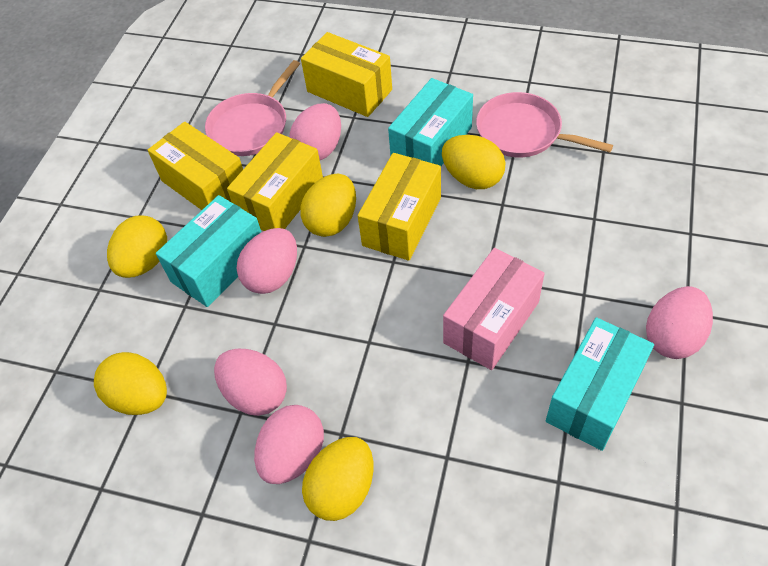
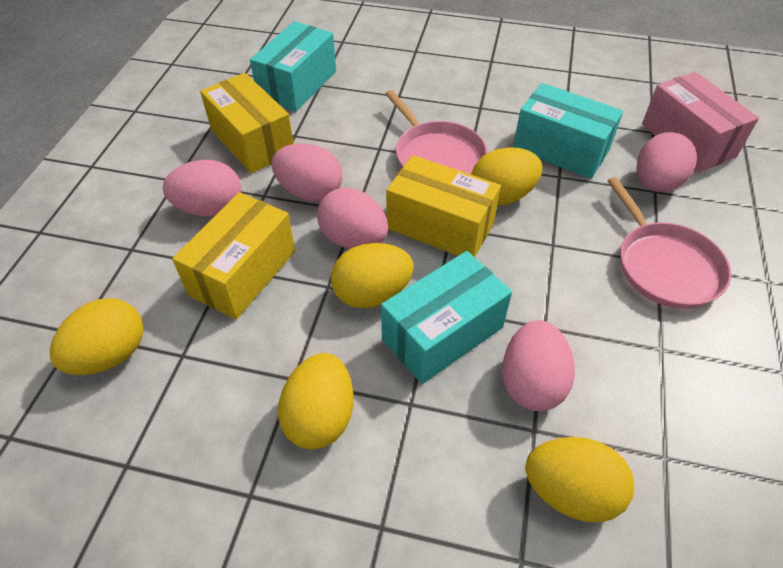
yellow box: [148,122,243,210] [227,132,323,231] [301,32,392,117] [358,153,441,261] = 4 -> [172,192,295,320] [200,73,294,173] [386,155,501,257] = 3

